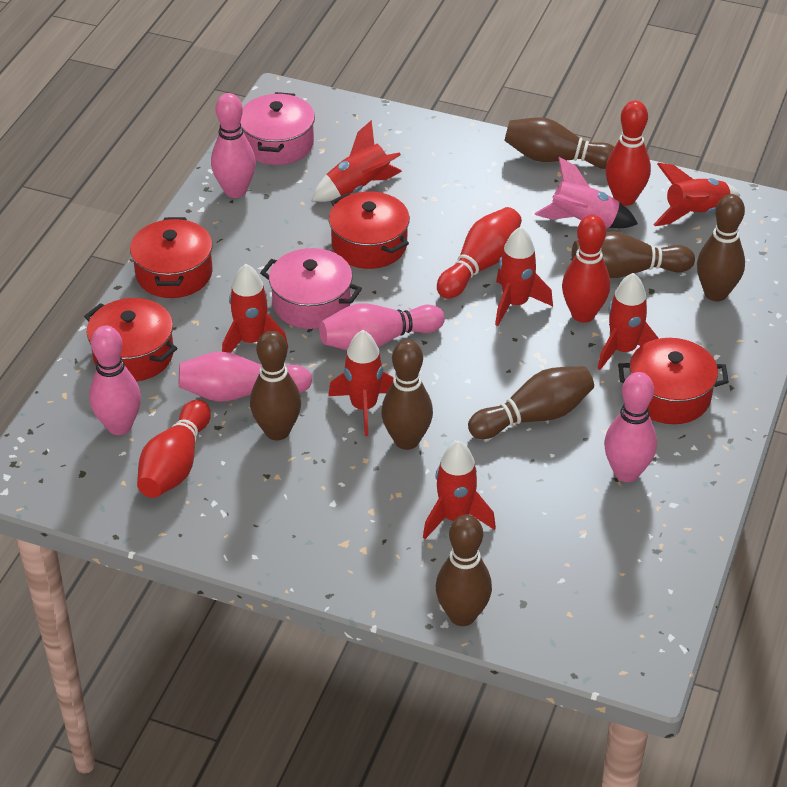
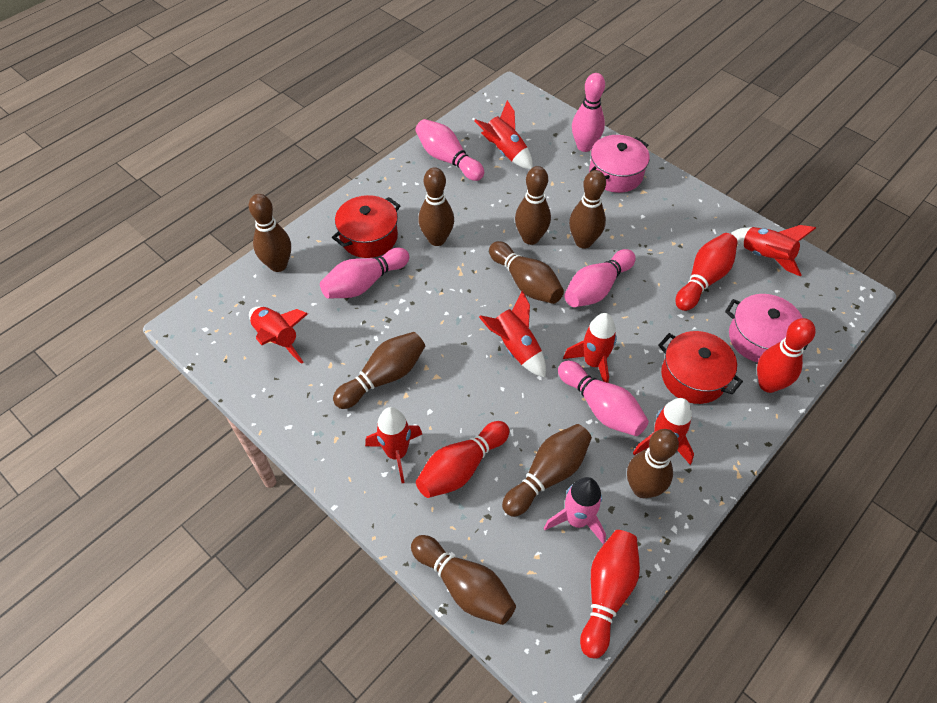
brown bowling pin: [250,331,301,440] [381,340,433,450] [436,515,492,626] [468,366,594,439] [504,117,614,169] [572,231,695,278] [697,194,745,301] = 7 -> [249,194,291,272] [333,332,425,409] [411,535,516,625] [418,167,454,246] [489,241,564,304] [502,424,592,517] [515,166,551,245] [569,170,606,248] [627,429,679,498] = 9
red pot: [84,298,177,382] [130,217,213,298] [329,192,410,269] [618,338,729,424] = 4 -> [332,195,400,258] [658,331,743,404] = 2

